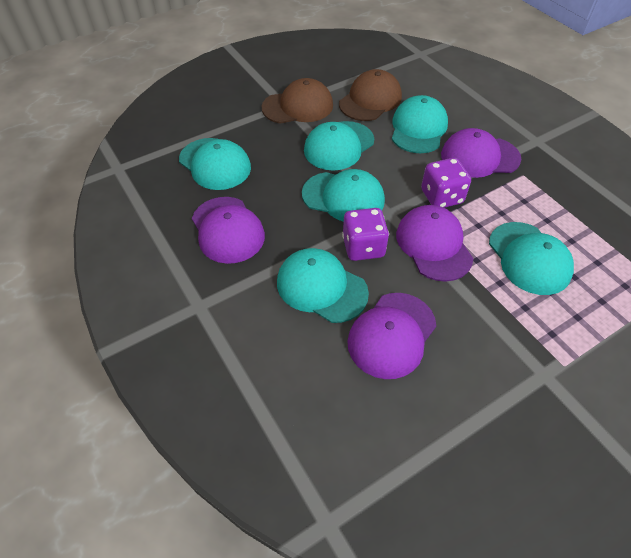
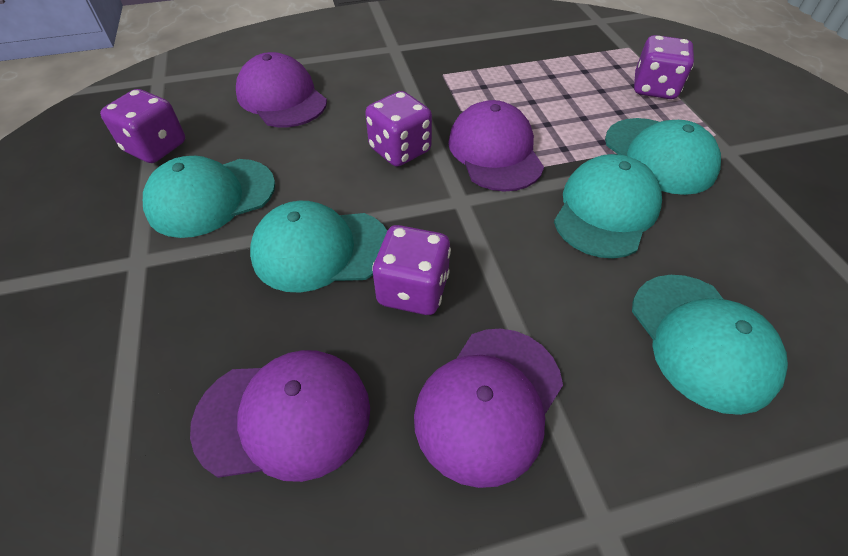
brown cap: [262,78,333,124] [339,69,402,121] = 2 -> none = 0
purple dice: [342,208,389,261] [421,158,471,208] = 2 -> [100,89,185,163] [365,91,432,167] [372,225,451,315] [634,35,694,99] = 4
turquoise cap: [179,138,251,190] [277,248,369,323] [302,169,385,222] [304,121,374,171] [392,95,448,153] [489,222,574,295] = 6 -> [143,156,275,238] [250,201,387,293] [554,154,662,258] [605,118,721,195] [632,275,788,415] = 5

